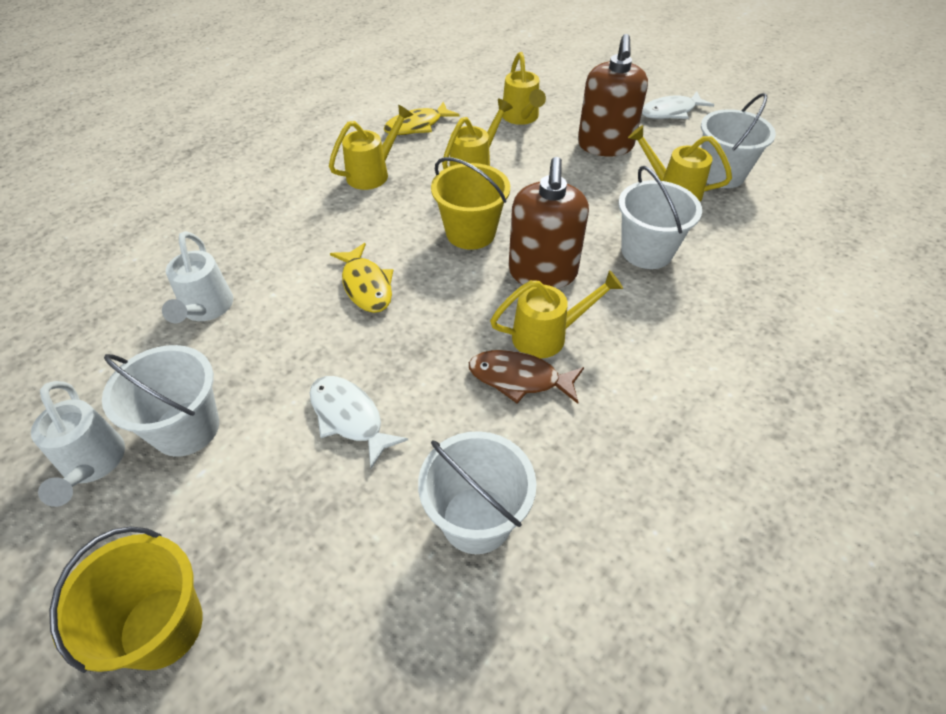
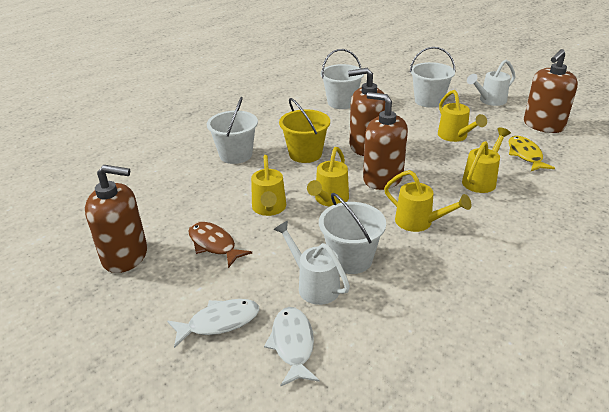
brown soap dispenser: [509,157,589,289] [578,34,648,156] = 2 -> [85,165,147,273] [348,68,385,156] [363,92,408,190] [524,49,578,133] = 4
yellow bucket: [49,526,203,673] [431,157,510,250] = 2 -> [279,98,330,163] = 1
yellow fish: [330,243,393,313] [383,102,460,135] = 2 -> [509,136,555,171] = 1

